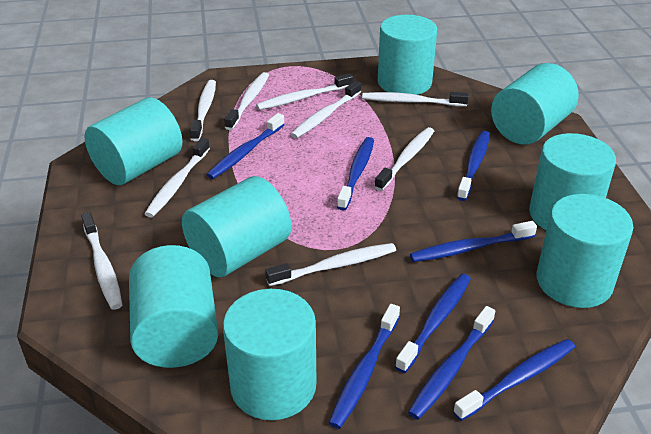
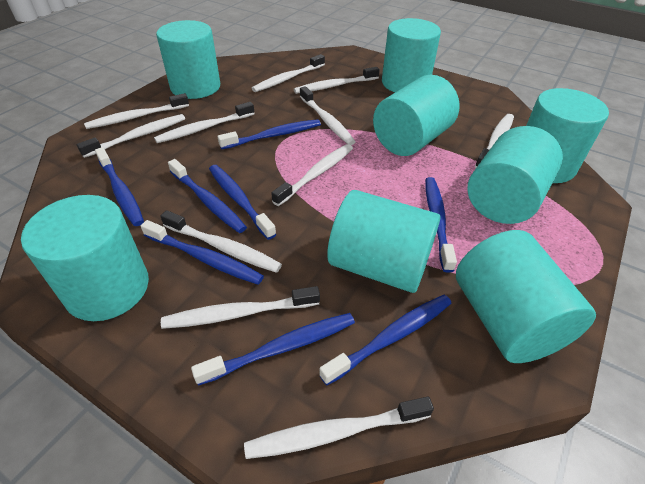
white toothbrush: [81,212,122,310] [145,138,210,217] [190,80,216,141] [224,72,269,130] [256,73,353,110] [265,243,396,286] [291,81,361,138] [362,92,469,107] [374,127,434,191] = 9 -> [76,114,185,158] [84,93,189,129] [154,102,255,143] [160,210,282,273] [161,286,320,329] [244,396,434,459] [252,54,325,92] [271,144,353,206] [294,67,380,94] [300,86,356,145] [475,114,514,168] = 11

